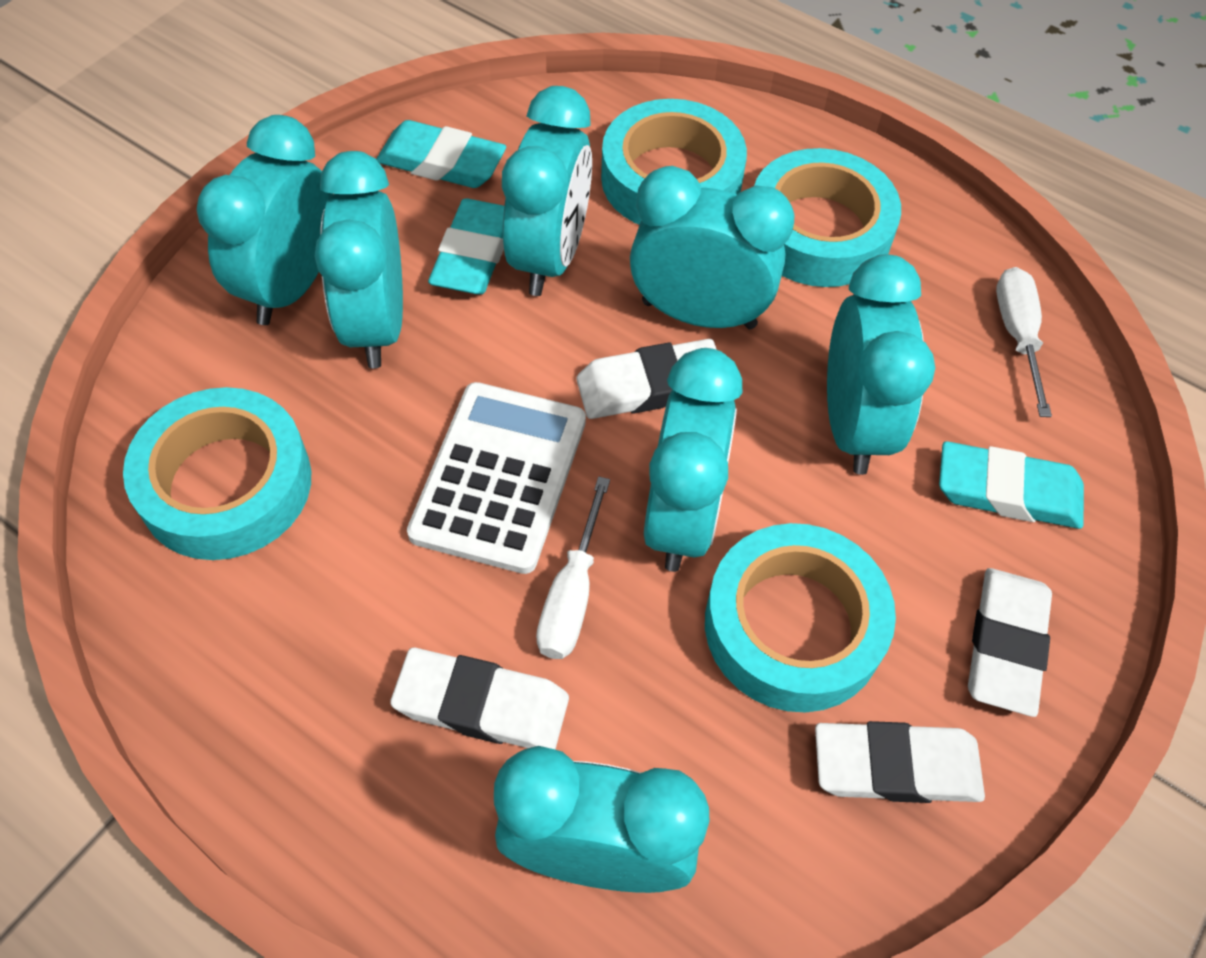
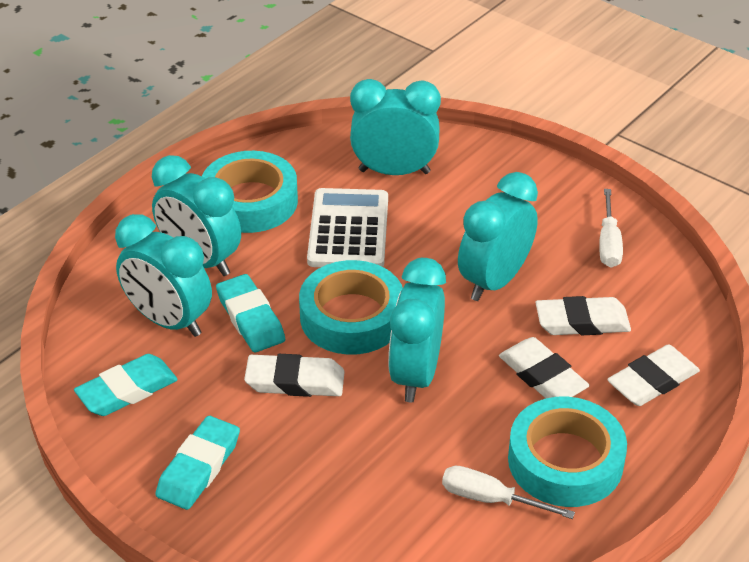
turquoise clock: [197,115,333,325] [315,151,403,368] [494,746,709,893] [502,86,592,296] [630,166,794,329] [644,348,742,572] [827,254,935,475] = 7 -> [115,214,212,337] [152,155,241,276] [350,79,441,175] [388,258,446,402] [458,172,538,301] = 5
turquoise tape: [123,387,311,560] [601,99,747,225] [705,523,896,712] [754,148,901,287] = 4 -> [202,151,298,233] [299,260,403,355] [508,397,627,507] = 3

